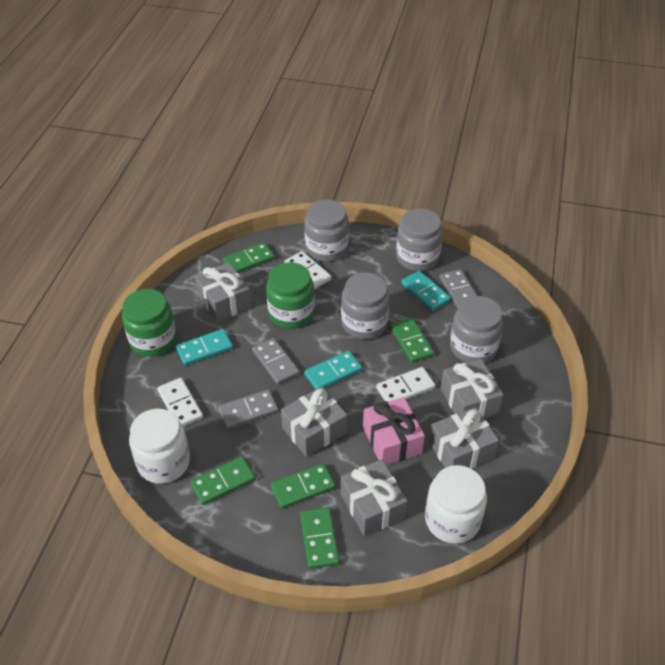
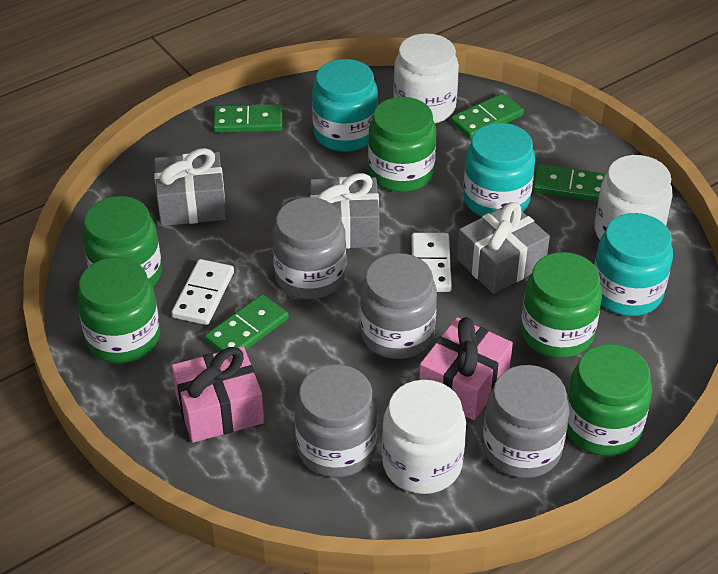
green domino: [191,456,255,505] [223,242,275,273] [271,463,335,509] [300,507,339,569] [390,317,434,363] = 5 -> [205,294,289,352] [213,104,283,133] [451,93,524,139] [533,164,606,202] = 4
green jar: [122,289,176,357] [266,262,315,329] = 2 -> [77,257,160,363] [82,196,162,287] [368,97,436,192] [521,252,602,358] [567,344,652,456] = 5
grey domino: [218,389,278,429] [252,338,300,385] [440,269,477,309] = 3 -> none = 0
grey gift: [195,262,251,322] [281,387,347,457] [340,459,408,536] [429,407,499,468] [440,359,503,418] = 5 -> [154,148,226,226] [310,173,380,249] [457,202,550,294] = 3
pink gift: [363,397,425,465] = 1 -> [171,346,264,443] [419,317,513,420] = 2
turquoise domino: [176,329,233,366] [304,351,362,390] [401,270,451,311] = 3 -> none = 0
turquoise jar: none = 0 -> [312,59,378,152] [463,123,535,216] [594,213,673,316] = 3
white domino: [157,378,203,427] [284,251,331,289] [376,367,435,402] = 3 -> [172,259,234,325] [411,233,452,292] = 2
white jar: [129,409,190,484] [425,465,487,544] = 2 -> [382,380,466,494] [393,33,459,123] [595,155,673,239] = 3

